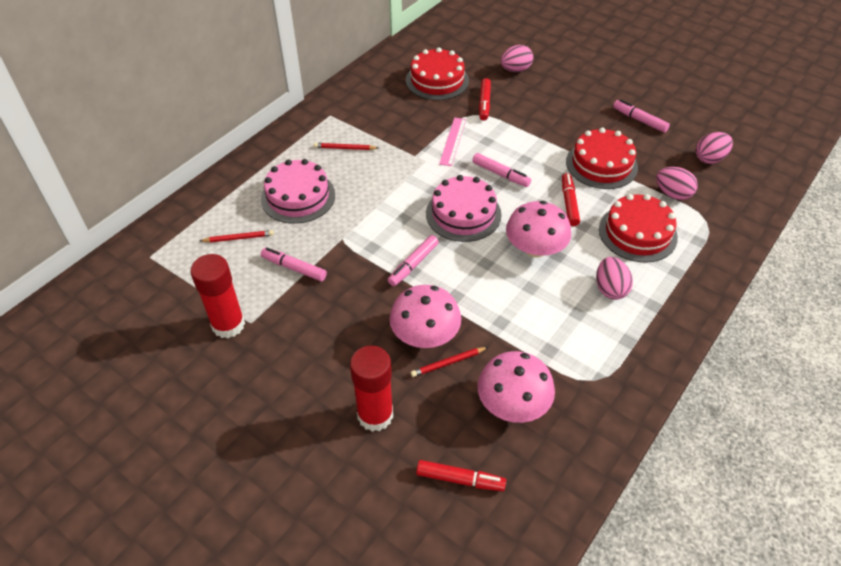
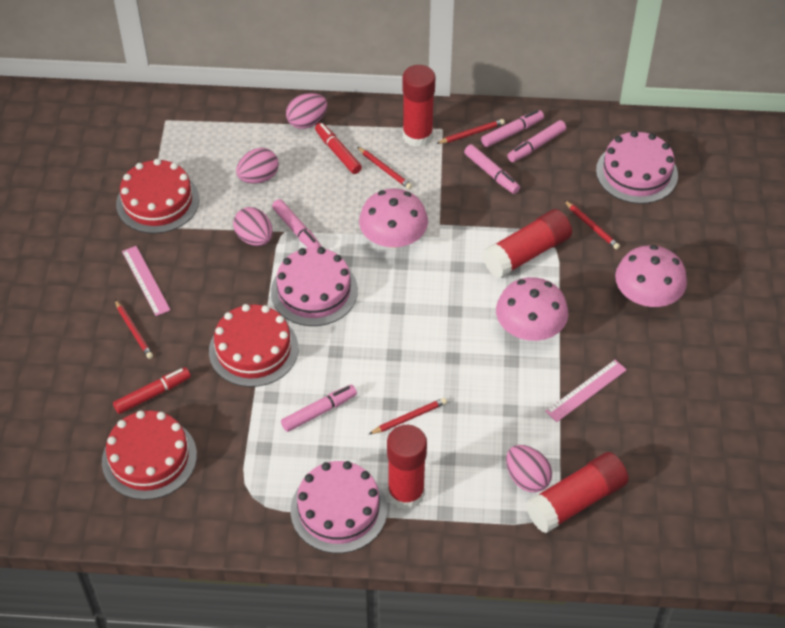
pink cake: [261,159,335,224] [426,175,502,242] = 2 -> [271,247,358,326] [290,461,387,553] [596,131,678,204] = 3
pink marker: [261,247,327,281] [388,235,439,286] [472,153,531,187] [613,99,670,133] = 4 -> [272,199,322,248] [281,385,357,432] [464,144,520,194] [481,110,544,147] [507,120,566,162] = 5
pink ruler: [439,117,466,166] = 1 -> [122,246,170,316] [545,360,627,422] = 2
red glue stick: [190,254,245,338] [350,345,393,432] = 2 -> [387,425,427,510] [402,65,436,147] [482,209,572,278] [526,452,629,533] = 4
red marker: [416,460,506,491] [479,78,491,121] [562,173,580,226] = 3 -> [113,367,191,414] [315,123,362,174] = 2
red pencil: [200,230,274,243] [314,143,378,150] [411,347,488,377] = 3 -> [115,300,153,359] [357,147,412,189] [369,398,447,434] [436,119,505,144] [564,200,620,249] = 5

